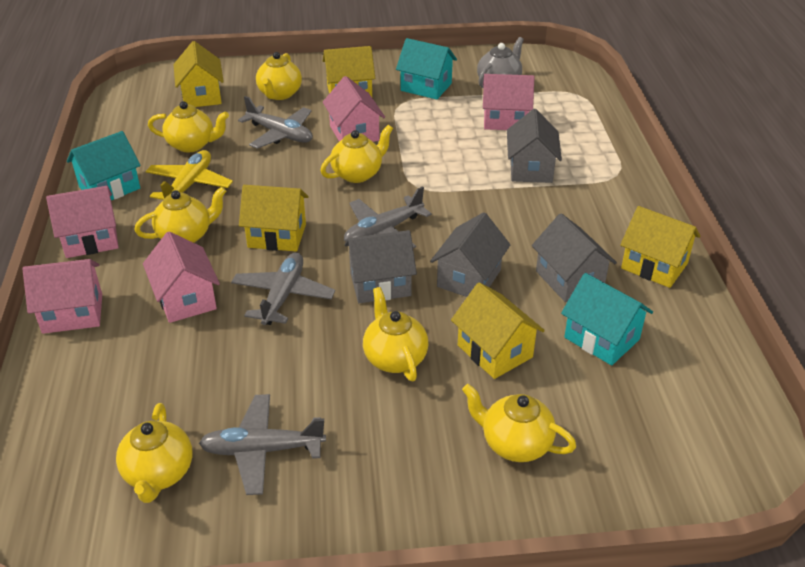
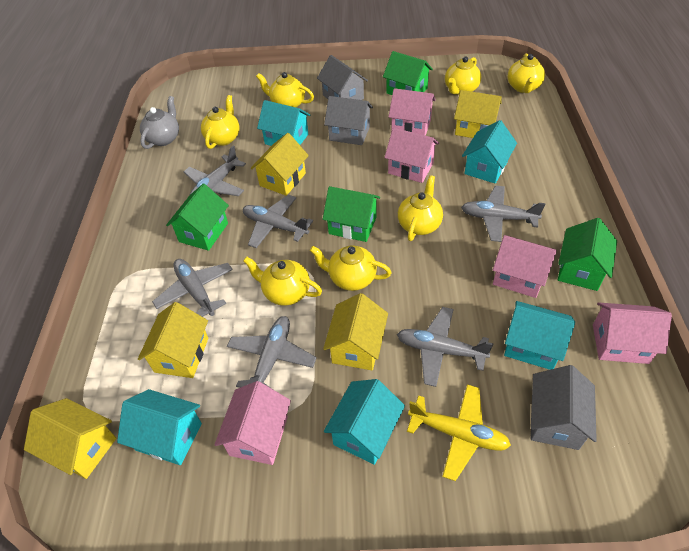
green house: none = 0 -> [166,184,229,251] [323,186,380,242] [383,51,433,95] [558,218,617,291] = 4
grey house: [344,230,417,303] [430,212,511,297] [507,109,562,183] [532,213,617,302] = 4 -> [317,55,368,100] [324,96,373,145] [531,365,597,450] = 3
grey plane: [199,394,326,495] [231,253,335,325] [238,96,313,149] [344,186,432,248] = 4 -> [152,259,233,317] [184,145,246,196] [227,316,317,389] [243,194,313,248] [397,307,494,387] [461,185,546,242] = 6
turquoise house: [67,131,141,200] [396,38,457,100] [561,273,653,365] = 3 -> [117,389,202,465] [257,100,310,146] [324,379,405,465] [462,120,517,183] [504,301,575,370] = 5

